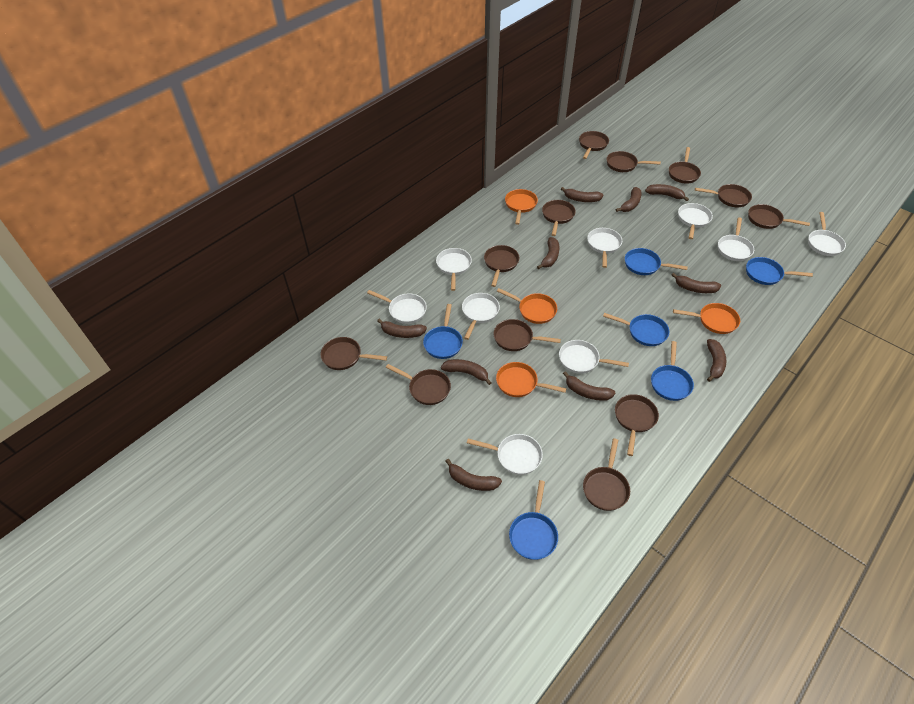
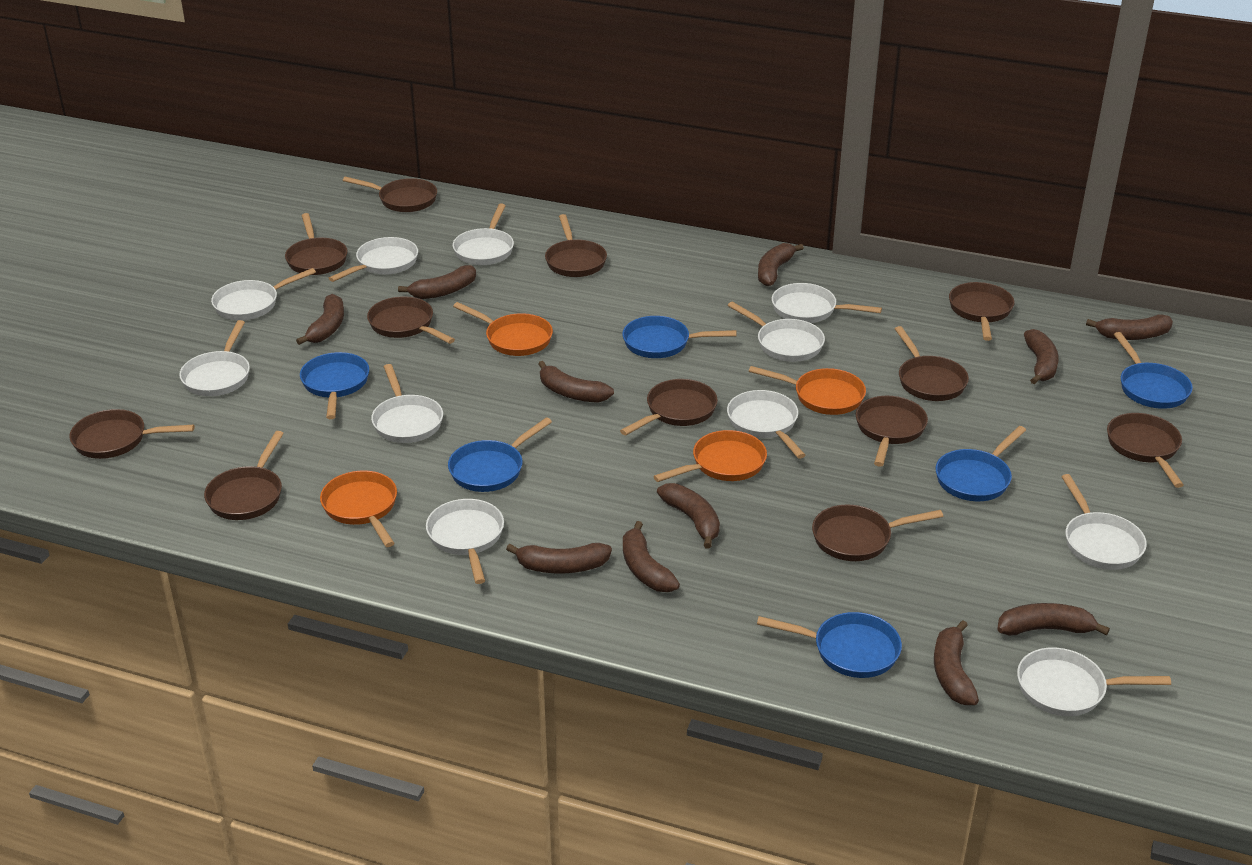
brown banana: [377,319,427,338] [441,359,492,385] [445,459,502,491] [537,237,559,269] [561,187,603,202] [563,371,615,401] [616,187,642,212] [645,184,689,201] [672,273,721,293] [707,339,726,382] = 10 -> [296,294,344,345] [398,265,476,299] [506,543,612,573] [538,361,614,403] [623,521,680,592] [657,483,720,549] [758,243,804,286] [934,620,979,705] [997,603,1110,636] [1024,329,1059,385] [1086,314,1173,340] = 11
white pan: [367,290,427,324] [436,248,472,291] [462,293,500,340] [467,434,543,475] [559,340,629,374] [587,228,622,268] [678,203,713,239] [718,217,754,261] [808,212,846,256] = 9 -> [179,320,250,396] [211,268,316,320] [329,237,418,282] [371,364,443,443] [426,499,504,584] [453,203,514,265] [727,301,825,362] [727,390,806,459] [772,283,882,323] [1017,648,1171,716] [1061,474,1147,570] = 11

